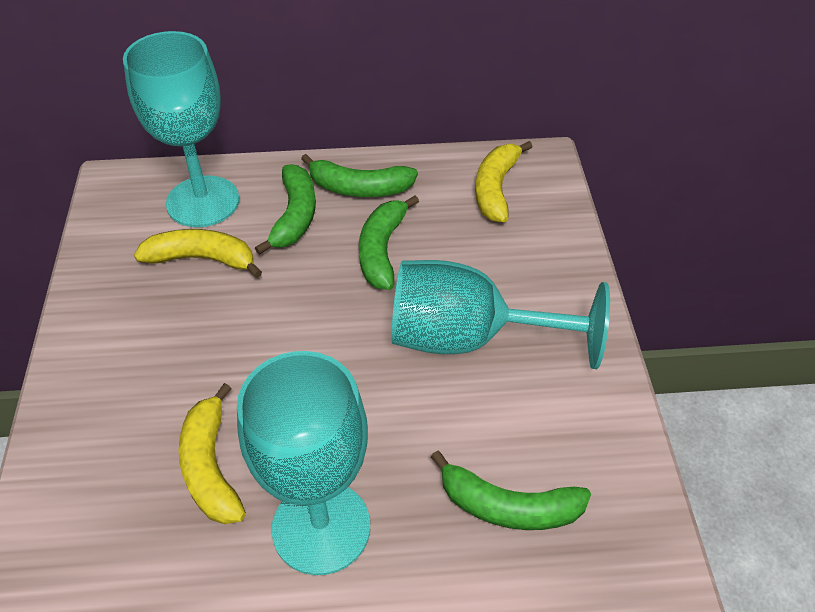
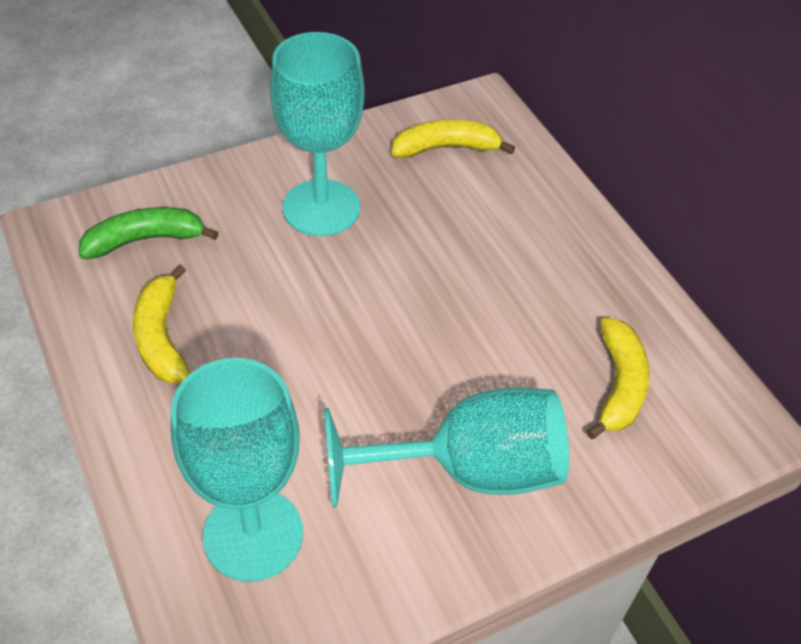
green banana: [255,164,316,255] [301,154,418,197] [359,195,419,290] [431,450,591,530] = 4 -> [78,207,219,259] = 1

